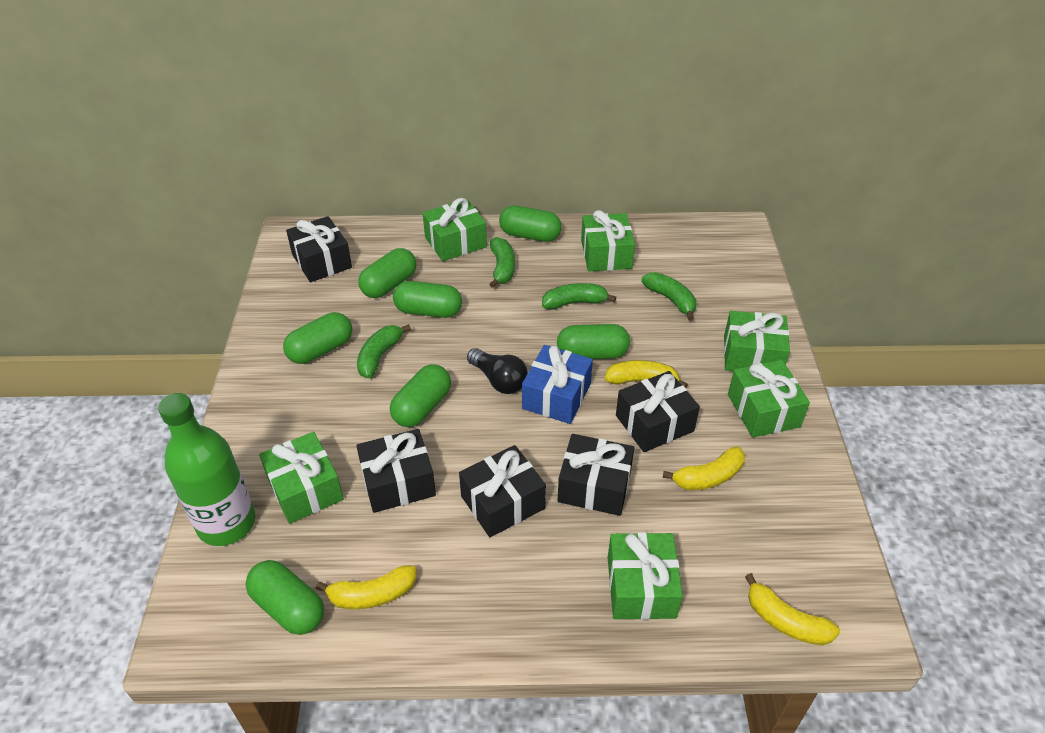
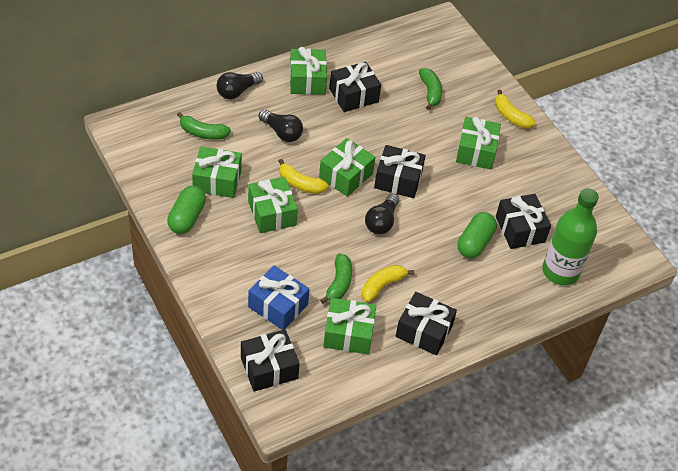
black light bulb: [467,348,528,394] = 1 -> [216,72,263,99] [259,109,303,142] [365,194,399,234] = 3
green banana: [357,324,411,378] [489,237,515,288] [542,283,616,310] [641,272,696,320] = 4 -> [177,112,231,140] [320,253,352,304] [419,68,442,110] = 3
green capsule: [245,560,324,635] [283,312,352,364] [358,248,416,298] [390,364,451,427] [393,281,462,318] [499,205,562,242] [557,324,630,359] = 7 -> [167,186,206,234] [458,212,497,258] = 2
yellow banana: [316,565,416,609] [604,360,688,388] [663,447,745,490] [745,573,840,646] = 4 -> [278,159,329,194] [362,265,414,303] [495,90,536,128] = 3

